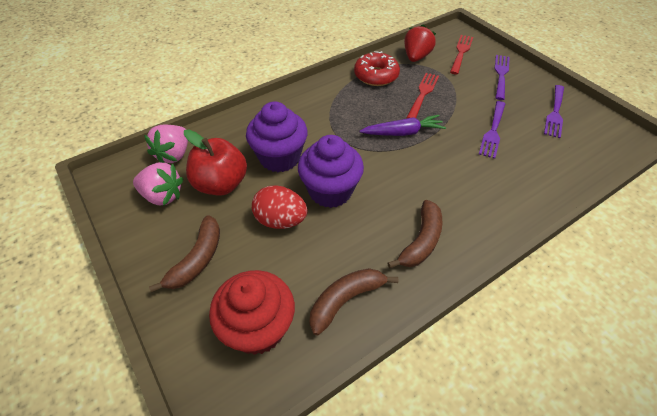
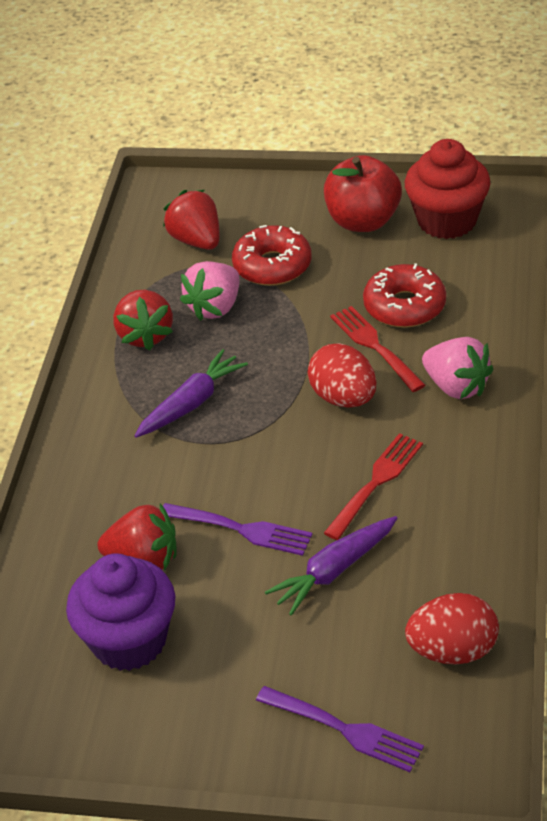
brown banana: [149,215,220,293] [310,268,398,335] [387,200,442,268] = 3 -> none = 0
purple carrot: [360,115,446,136] = 1 -> [134,349,248,438] [265,516,397,616] = 2
purple cupcake: [246,101,308,172] [298,135,364,208] = 2 -> [66,553,175,671] = 1
purple fork: [479,101,505,159] [495,55,510,100] [544,85,564,138] = 3 -> [163,503,313,556] [256,686,424,772] = 2
red donut: [354,51,400,86] = 1 -> [232,225,311,286] [363,263,446,328] = 2
red egg: [252,185,308,229] = 1 -> [308,343,376,408] [405,593,499,664] = 2
red strawberry: [404,24,436,62] = 1 -> [97,504,177,571] [113,290,173,350] [163,190,220,250] = 3

